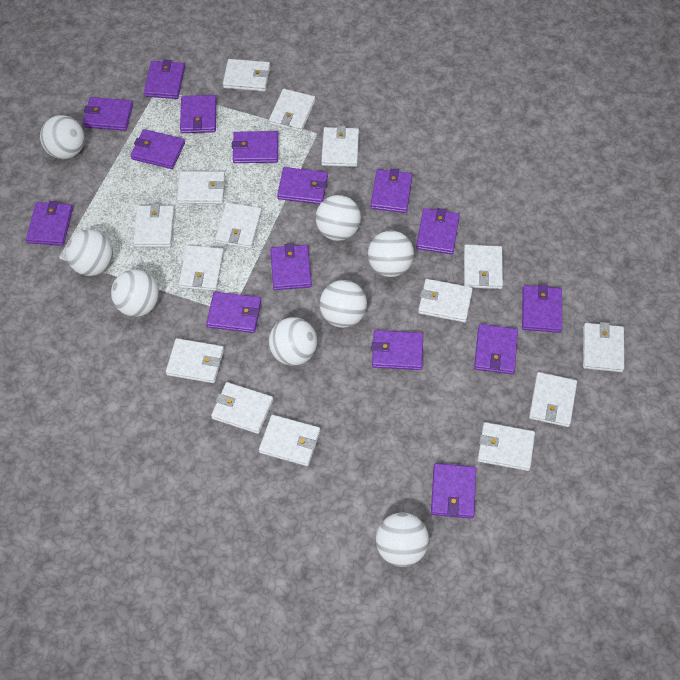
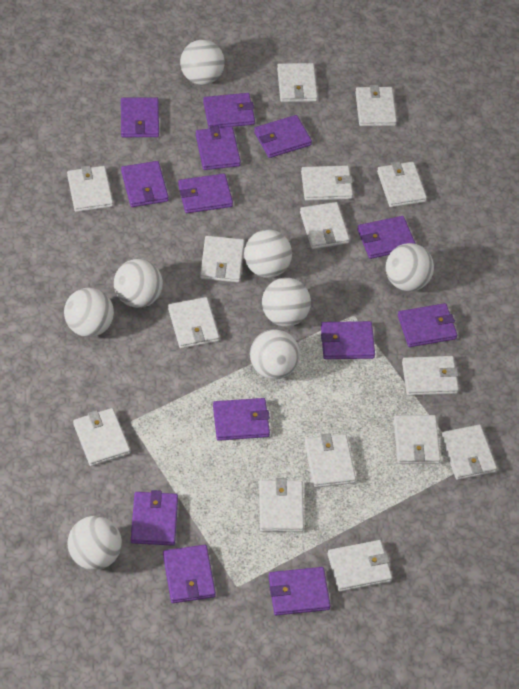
purple wallet: [26,201,73,246] [83,97,133,131] [130,129,185,169] [144,59,185,99] [180,95,216,133] [206,292,261,333] [232,131,278,163] [270,243,312,290] [277,167,328,204] [371,169,412,213] [371,330,423,370] [416,208,460,254] [431,463,476,519] [474,324,518,374] [522,284,562,333] = 15 -> [121,98,159,137] [121,161,169,207] [131,490,178,546] [163,545,216,603] [178,173,233,213] [196,126,241,170] [203,93,255,129] [213,398,270,441] [254,115,312,158] [268,567,331,616] [321,321,375,359] [357,216,416,259] [398,303,457,347] = 13

